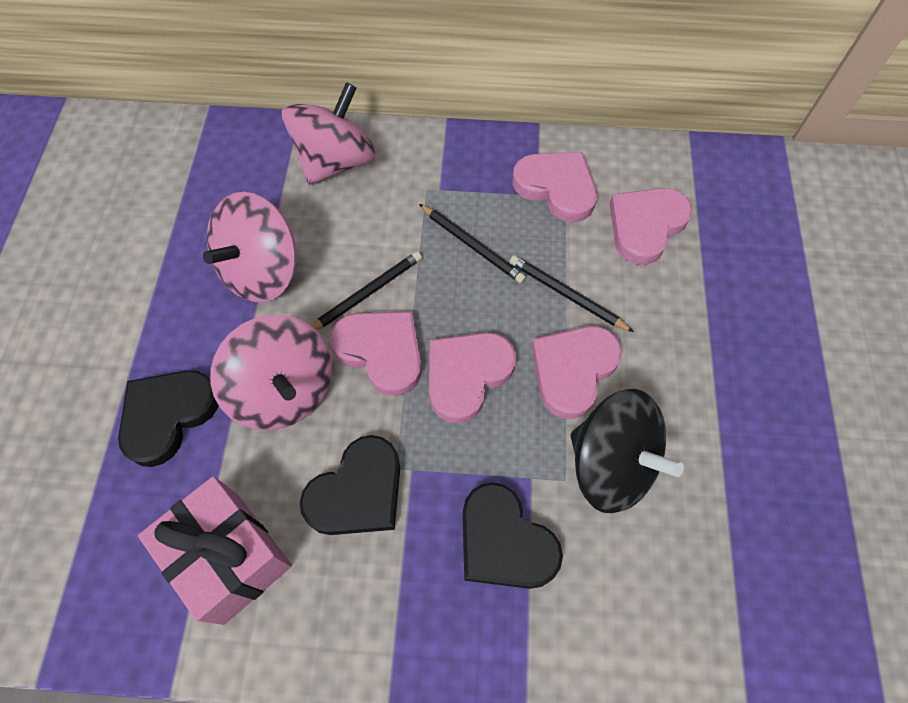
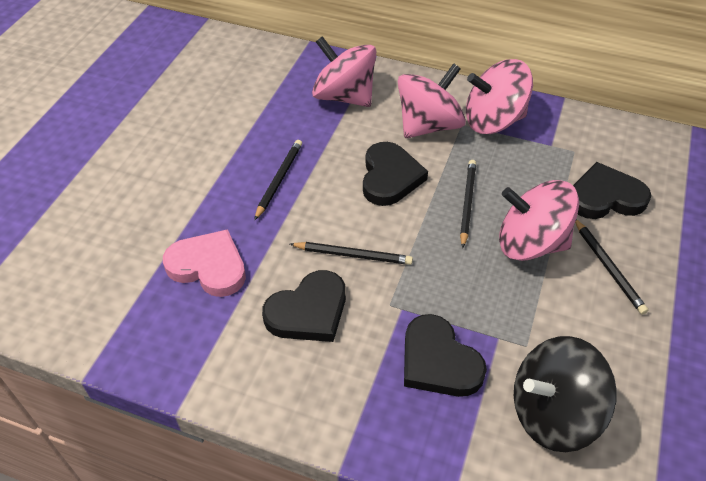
black heart: [118,370,218,467] [300,435,400,535] [462,482,563,589] = 3 -> [262,270,346,342] [363,142,428,206] [404,314,487,397] [573,162,651,219] = 4
black pencil: [311,251,422,330] [419,204,526,283] [510,255,634,332] = 3 -> [254,140,302,221] [290,242,413,265] [460,160,476,248] [575,219,648,315] = 4
pink gift: [138,476,292,625] = 1 -> none = 0
pink heart: [330,311,422,396] [429,332,516,424] [512,152,597,222] [532,326,622,419] [610,188,692,265] = 5 -> [163,229,246,297] = 1
pink spinning top: [203,192,296,302] [210,315,333,430] [282,82,377,185] = 3 -> [312,36,376,107] [398,63,466,138] [466,59,533,134] [499,180,579,261] = 4

